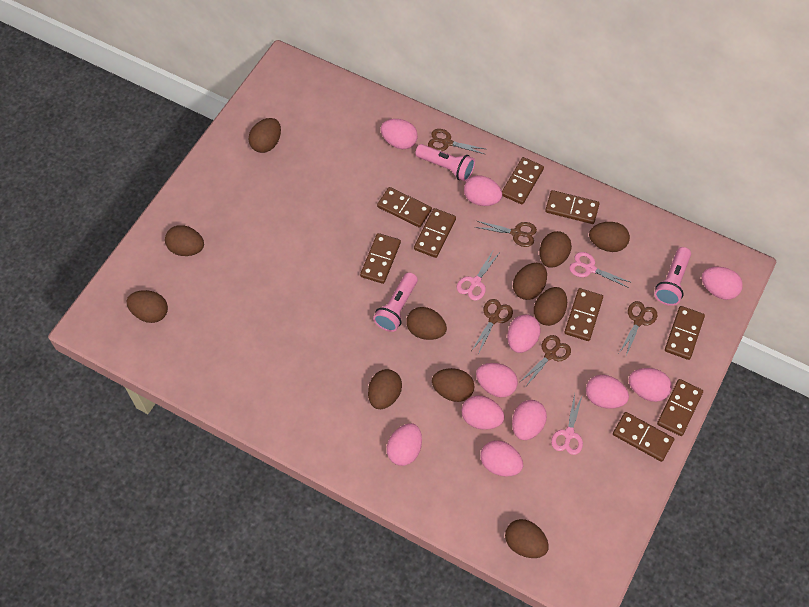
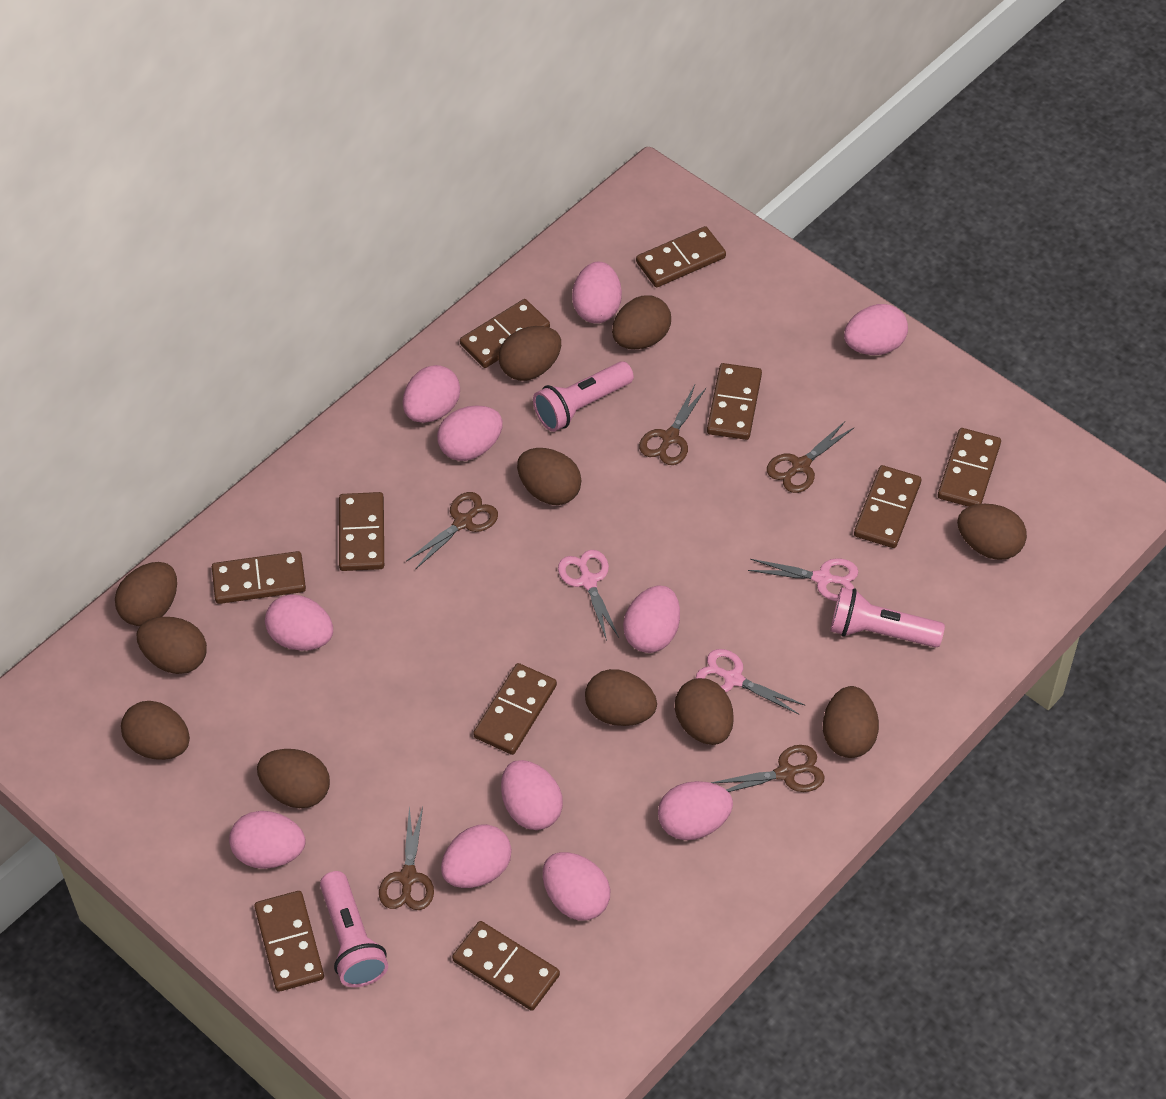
brown domino: [360,233,401,284] [377,187,432,228] [414,208,456,258] [502,157,544,205] [545,190,600,224] [564,288,603,341] [613,412,674,462] [657,379,703,436] [665,306,705,360] = 9 -> [212,551,306,604] [254,891,324,992] [339,492,384,571] [452,921,560,1011] [460,299,550,368] [473,663,557,755] [636,226,726,287] [707,363,762,440] [854,465,921,548] [938,428,1001,507] = 10

